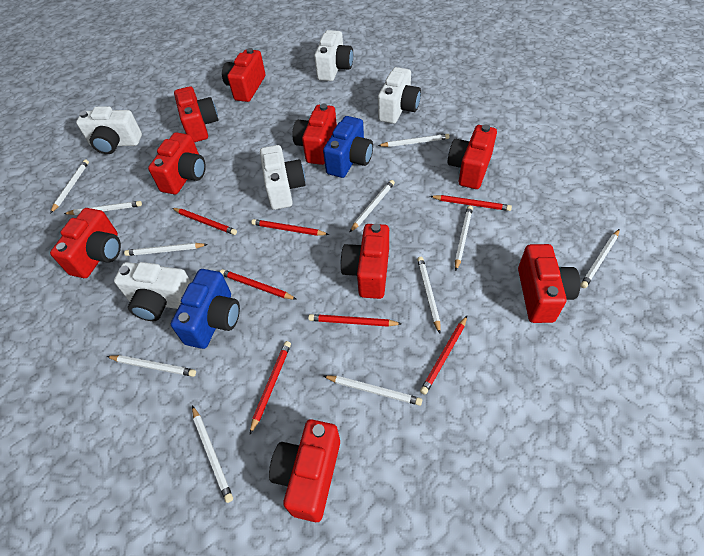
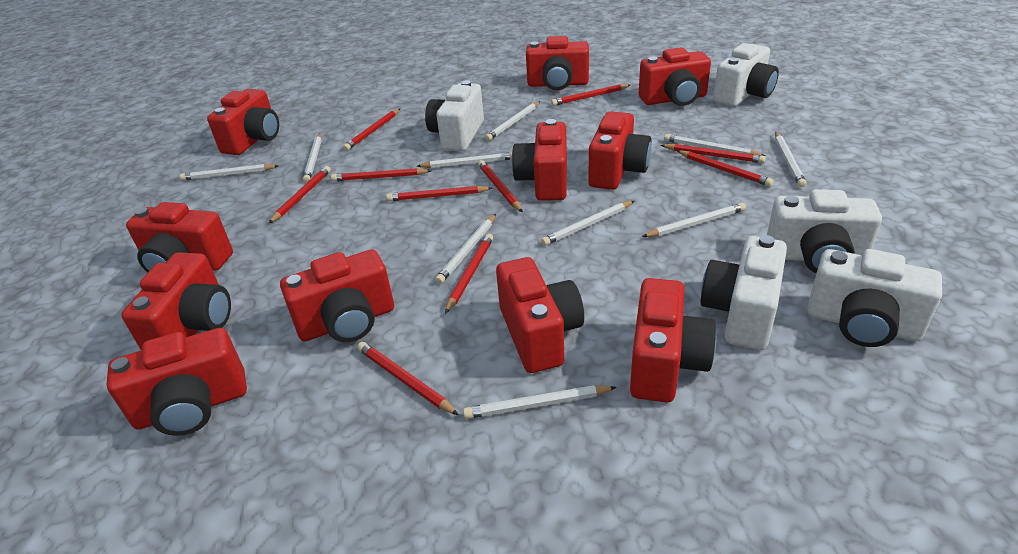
blue camera: [171,269,240,349] [323,116,373,178] = 2 -> none = 0
red camera: [50,208,121,278] [148,132,206,195] [174,86,218,142] [222,48,265,102] [269,419,340,522] [292,104,337,165] [341,224,389,299] [448,125,497,189] [518,244,580,323] = 9 -> [106,328,247,436] [121,252,231,350] [126,202,233,272] [207,89,279,155] [280,250,394,342] [496,257,584,373] [512,119,567,201] [526,36,589,90] [588,111,652,190] [630,278,717,402] [639,47,711,106] = 11
red pencil: [172,208,237,235] [220,269,297,300] [250,341,291,434] [251,219,329,236] [308,314,402,327] [420,316,467,395] [430,195,512,211] = 7 -> [269,166,331,223] [331,168,432,181] [343,109,400,151] [357,342,459,415] [386,186,493,201] [445,233,493,314] [478,160,523,212] [551,84,630,106] [660,144,766,163] [677,150,774,187] = 10
white pencil: [50,159,89,214] [64,201,142,215] [107,355,196,377] [124,243,208,256] [192,406,233,503] [323,375,422,406] [350,180,395,232] [378,134,450,147] [417,257,441,334] [455,206,473,271] [580,229,620,288] = 11 -> [179,164,279,180] [303,133,322,183] [417,152,512,168] [435,214,496,284] [463,385,617,419] [485,101,540,141] [541,201,634,246] [642,203,746,237] [664,134,765,156] [775,132,807,187] = 10

